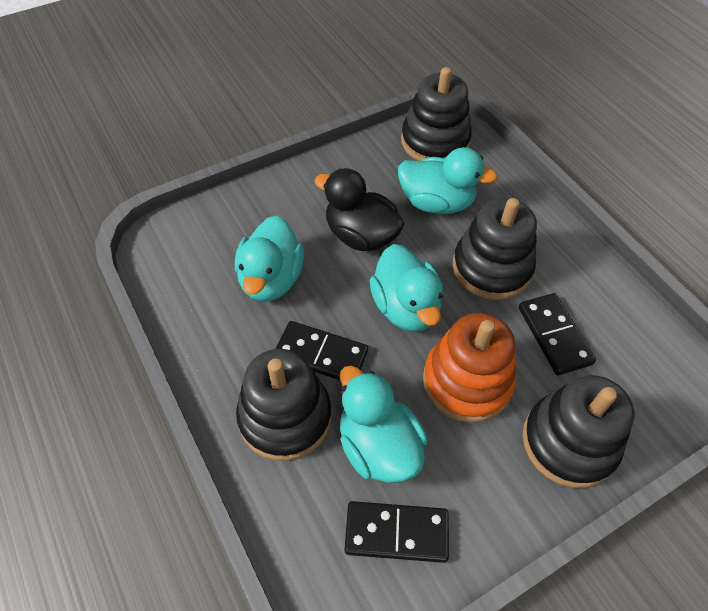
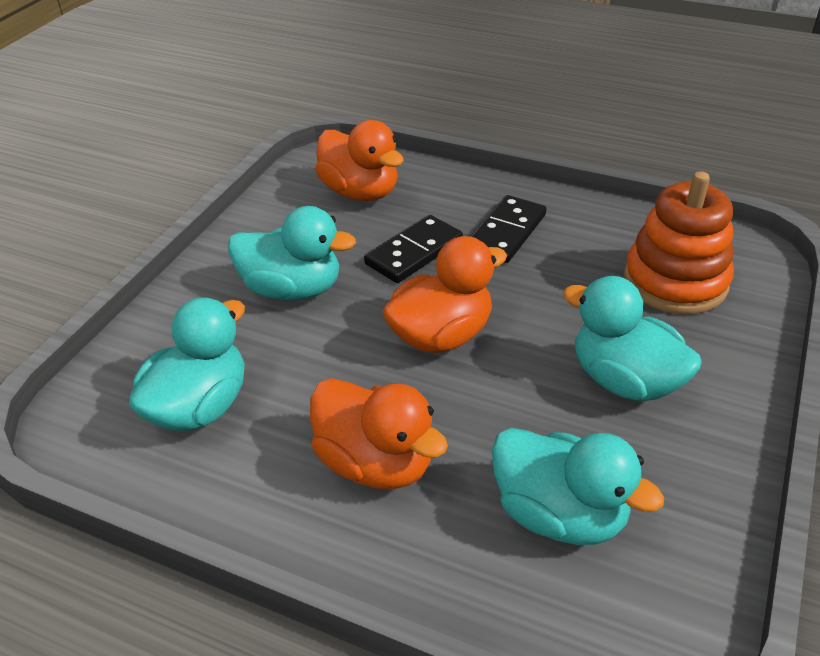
black domino: [276,321,368,380] [345,501,449,563] [519,293,596,375] = 3 -> [364,215,463,283] [470,195,546,263] = 2
black duck: [314,168,405,251] = 1 -> none = 0
black stacking toy: [236,349,332,461] [401,67,472,161] [453,198,537,300] [523,375,634,488] = 4 -> none = 0
orange duck: none = 0 -> [310,378,448,489] [315,120,404,201] [382,236,507,353] = 3

